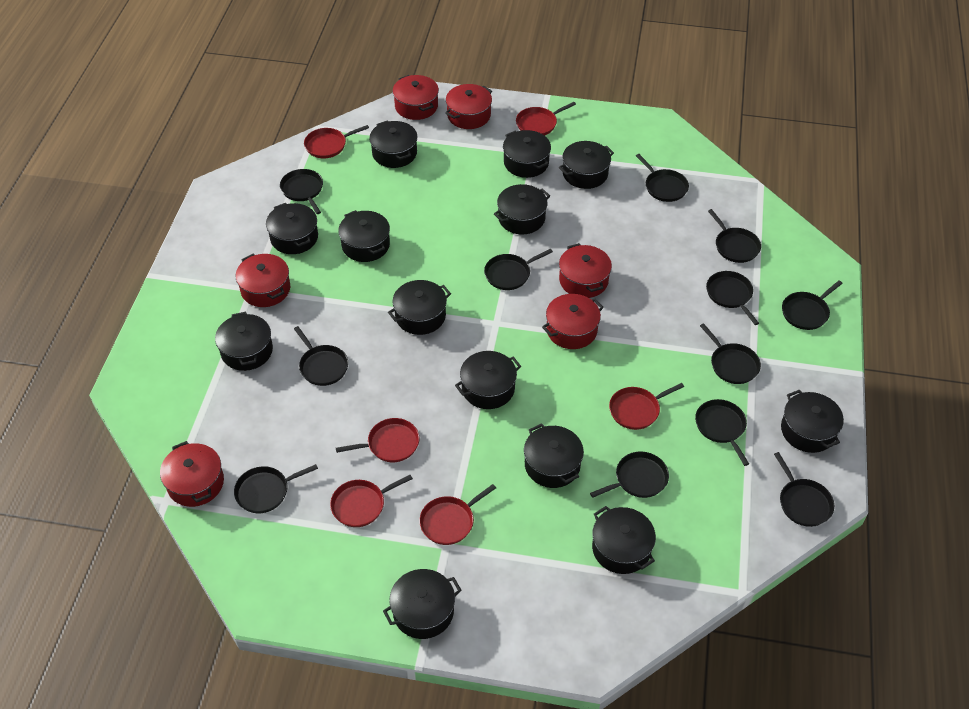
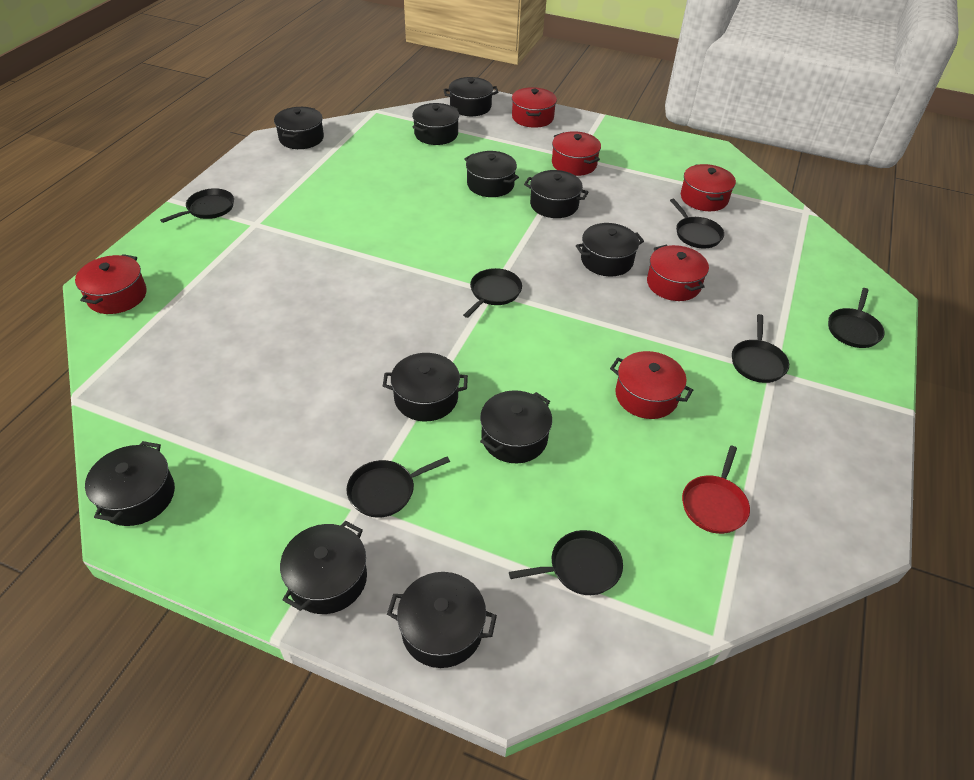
black pan: [234,464,318,513] [280,169,323,214] [294,326,348,386] [484,249,553,290] [590,451,669,498] [636,154,689,202] [695,399,749,466] [700,323,761,384] [706,271,759,325] [708,209,761,263] [774,452,834,527] [782,281,843,330] = 12 -> [160,188,234,223] [346,456,450,518] [463,268,522,318] [509,530,623,595] [670,199,724,248] [732,314,789,383] [828,288,885,348] = 7
black pot: [215,312,273,371] [266,203,318,254] [338,210,390,262] [369,120,417,168] [383,569,462,639] [388,280,451,335] [455,351,521,409] [494,184,550,234] [503,130,551,178] [524,423,584,488] [559,141,614,189] [592,506,656,574] [781,390,844,453] = 13 -> [85,441,175,526] [274,107,324,149] [280,521,367,614] [383,353,468,422] [387,572,497,668] [412,103,459,145] [443,77,499,116] [464,151,519,197] [480,390,552,463] [524,170,588,218] [576,223,644,276] = 11
red pan: [304,125,369,158] [330,475,413,527] [336,418,419,462] [419,484,496,545] [516,102,576,136] [609,383,684,430] = 6 -> [682,446,750,534] = 1

